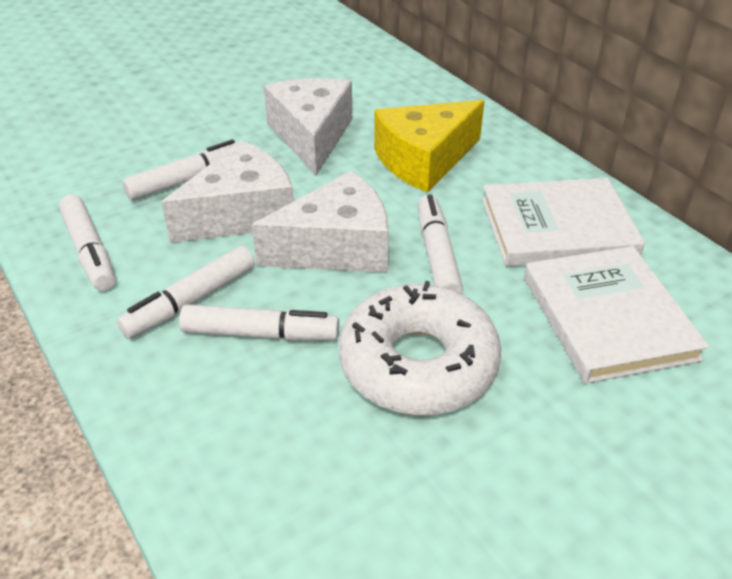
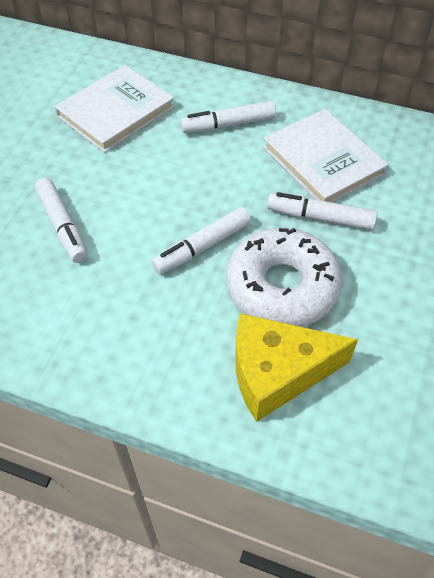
white cheese: [161,140,294,243] [252,171,388,272] [264,78,352,175] = 3 -> none = 0
white marker: [59,194,115,291] [117,246,254,339] [123,139,238,200] [179,304,339,341] [418,195,463,294] = 5 -> [35,177,88,263] [151,207,251,274] [180,101,276,133] [267,192,377,230] = 4

